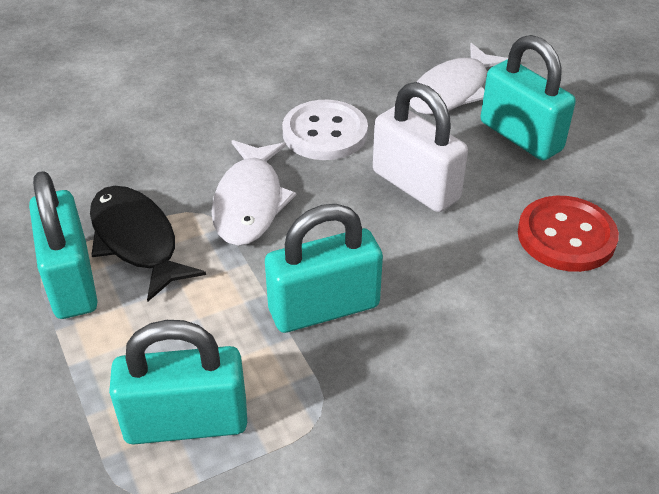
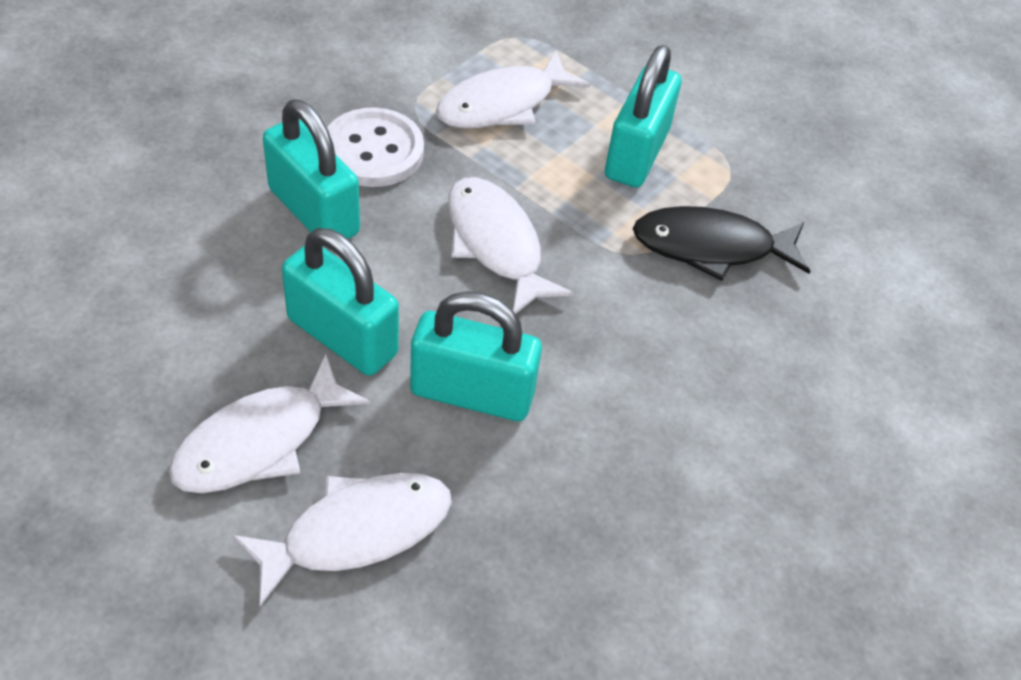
red button: [518,196,619,272] = 1 -> none = 0
white fish: [211,140,296,246] [410,43,508,115] = 2 -> [169,354,370,493] [232,473,452,607] [436,51,590,128] [448,177,574,314] = 4
white padlock: [373,82,468,212] = 1 -> none = 0

